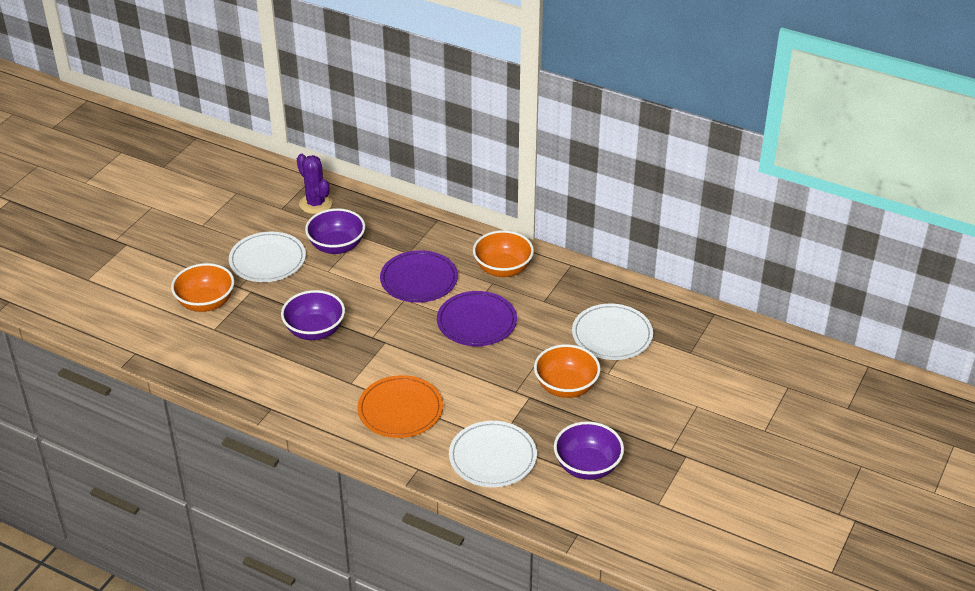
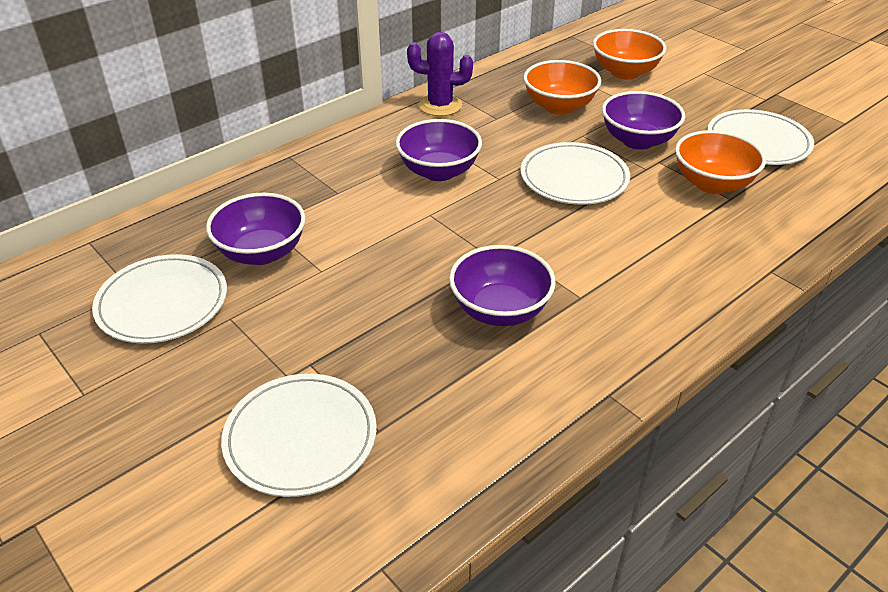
orange plate: [357,375,443,438] = 1 -> none = 0
purple bowl: [281,290,345,340] [305,208,365,254] [554,421,624,480] = 3 -> [206,193,305,265] [396,119,482,181] [449,245,556,326] [602,91,685,150] = 4
purple plate: [380,250,458,303] [437,291,517,346] = 2 -> none = 0
white plate: [229,232,306,282] [449,421,537,487] [572,304,653,360] = 3 -> [92,254,227,344] [221,374,377,497] [520,142,630,205] [707,109,814,165] = 4

